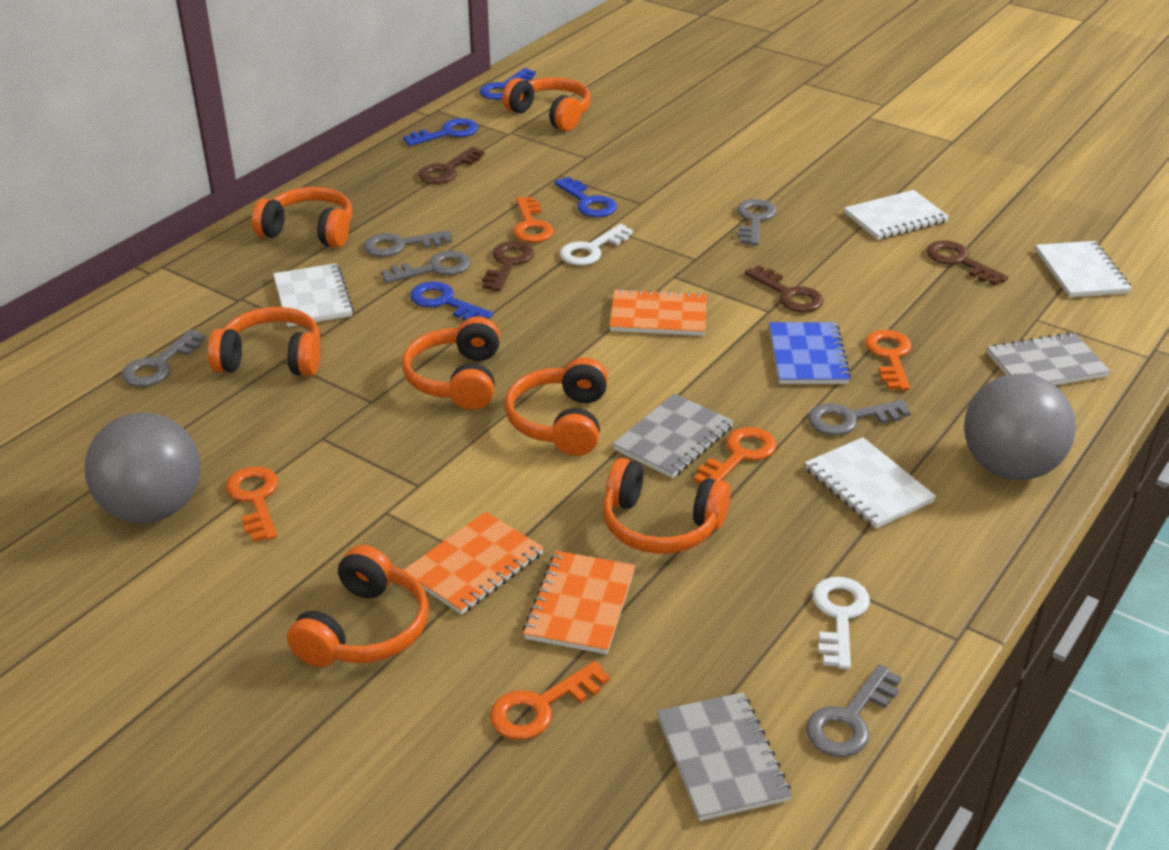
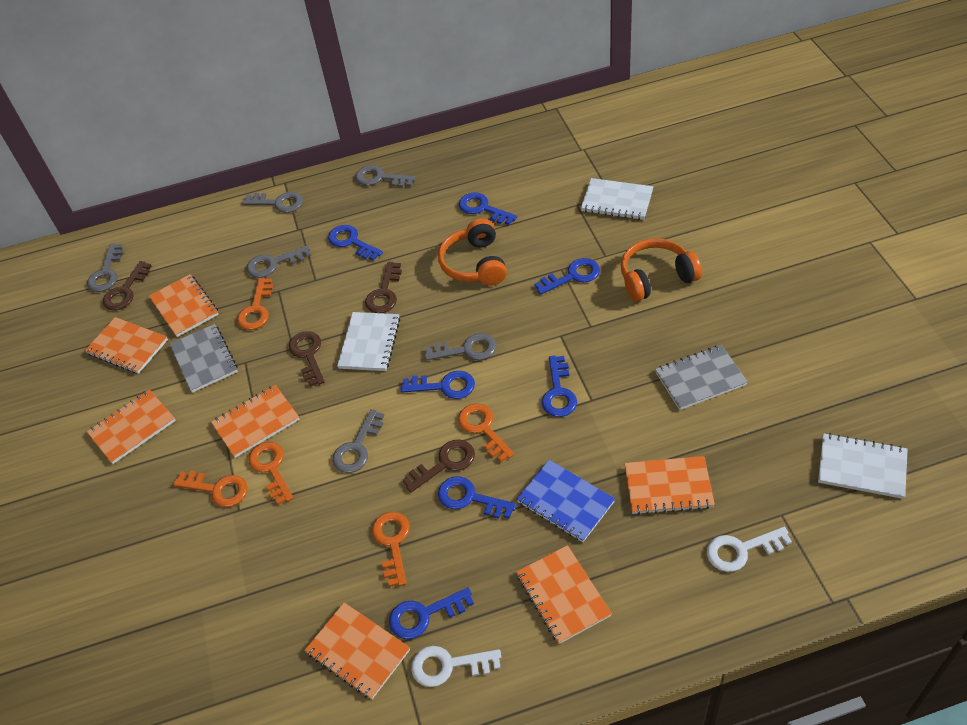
blue key: [403,118,478,146] [410,281,493,321] [480,68,536,100] [554,177,617,217] = 4 -> [328,225,383,261] [389,587,474,639] [401,371,475,399] [438,476,517,519] [459,193,517,225] [534,258,600,295] [541,356,577,417] = 7
grey ball: [85,412,201,523] [964,373,1076,480] = 2 -> none = 0
grey notebook: [613,393,734,478] [657,692,791,821] [987,332,1111,385] = 3 -> [170,324,238,393] [655,345,748,410] = 2
orange headphones: [208,307,320,376] [252,187,352,248] [287,545,429,667] [402,316,500,410] [502,77,591,131] [505,357,608,456] [603,458,731,554] = 7 -> [438,218,507,286] [621,238,702,301] = 2
orange notebook: [404,511,544,615] [523,551,636,654] [609,288,707,336] = 3 -> [85,317,168,374] [87,390,176,464] [149,274,219,337] [211,385,300,458] [305,602,410,700] [516,545,612,644] [624,456,715,515] = 7
white notebook: [273,263,354,327] [805,437,936,529] [844,190,949,240] [1036,241,1132,297] = 4 -> [337,312,400,371] [581,178,653,220] [818,433,908,499] = 3

